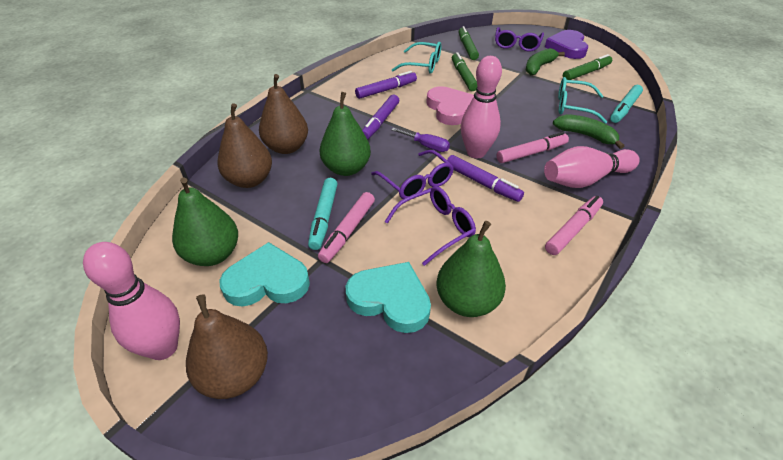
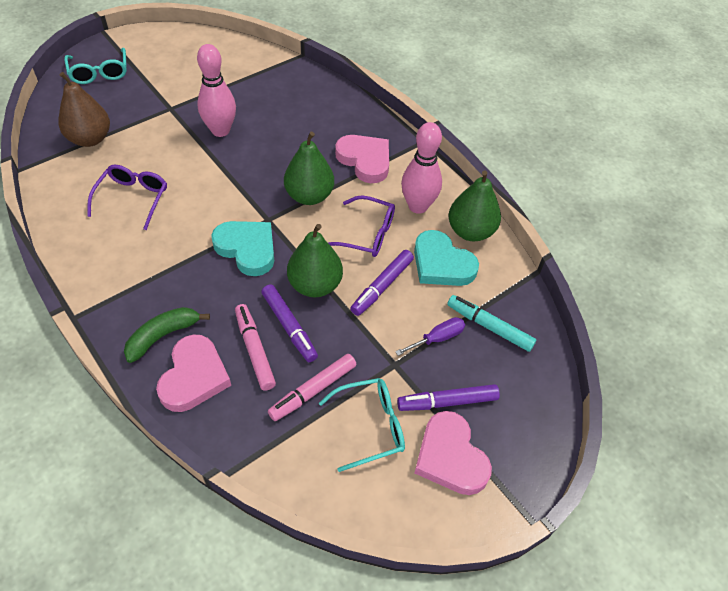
brown pear: [186,294,268,399] [217,103,272,188] [259,74,308,154] = 3 -> [58,72,110,147] = 1
green banana: [525,48,565,75] [553,114,624,149] = 2 -> [124,307,210,363] = 1
green marker: [452,52,477,91] [459,26,479,60] [563,54,612,80] = 3 -> none = 0
pink bowling pin: [83,242,180,360] [461,56,502,158] [544,146,640,188] = 3 -> [197,44,236,137] [401,122,442,214] = 2
pink heart: [426,86,474,125] = 1 -> [156,335,231,412] [335,135,389,183] [415,411,492,495] = 3
pink marker: [318,192,375,263] [496,132,569,163] [545,196,603,255] = 3 -> [235,304,276,391] [268,354,357,421] = 2
purple glasses: [371,150,454,199] [385,186,476,266] [495,27,544,52] = 3 -> [87,165,167,230] [328,195,395,257] = 2
purple heart: [545,30,588,59] = 1 -> none = 0
turquoise marker: [308,178,338,250] [610,85,643,123] = 2 -> [447,295,536,352] = 1

